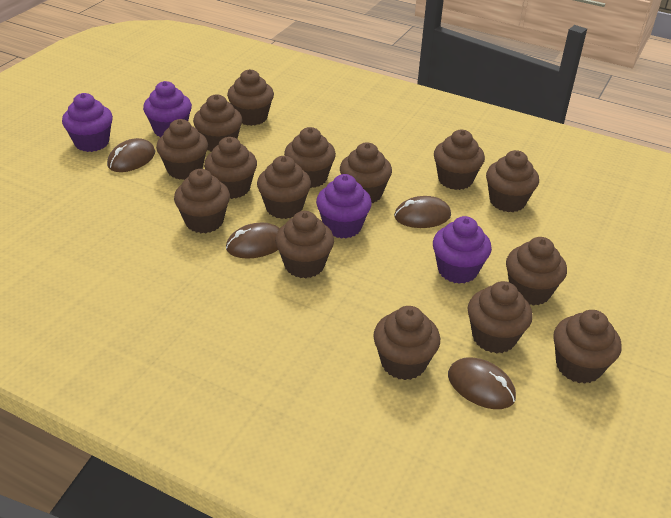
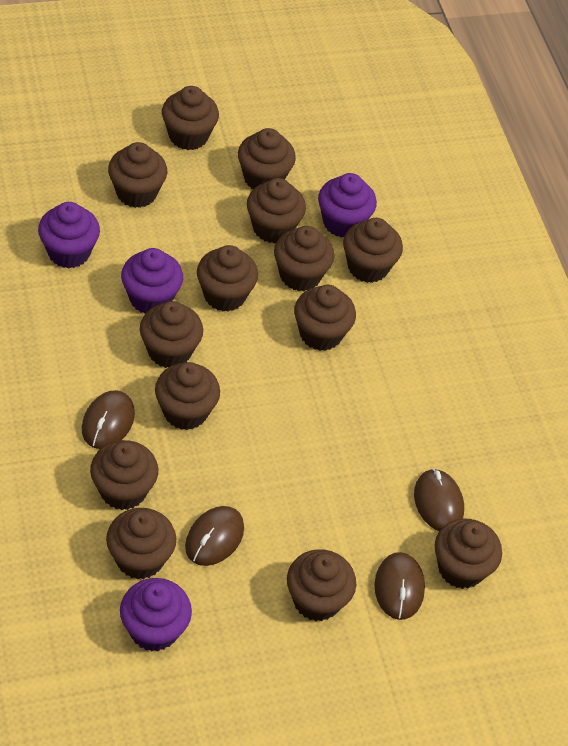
brown cupcake: [156,119,208,180] [174,169,230,233] [193,94,242,152] [204,137,257,199] [227,69,274,126] [257,156,311,219] [275,211,334,278] [284,127,336,188] [340,142,392,203] [373,306,440,380] [434,130,485,190] [468,281,533,354] [486,150,539,212] [506,237,567,306] [553,310,621,384] = 15 -> [90,440,158,510] [106,508,176,580] [108,142,167,208] [140,301,203,368] [155,362,220,430] [162,86,219,150] [197,245,258,312] [238,128,296,189] [247,178,306,243] [274,226,334,291] [287,549,356,621] [294,285,356,351] [343,218,403,283] [435,518,502,589] = 14

